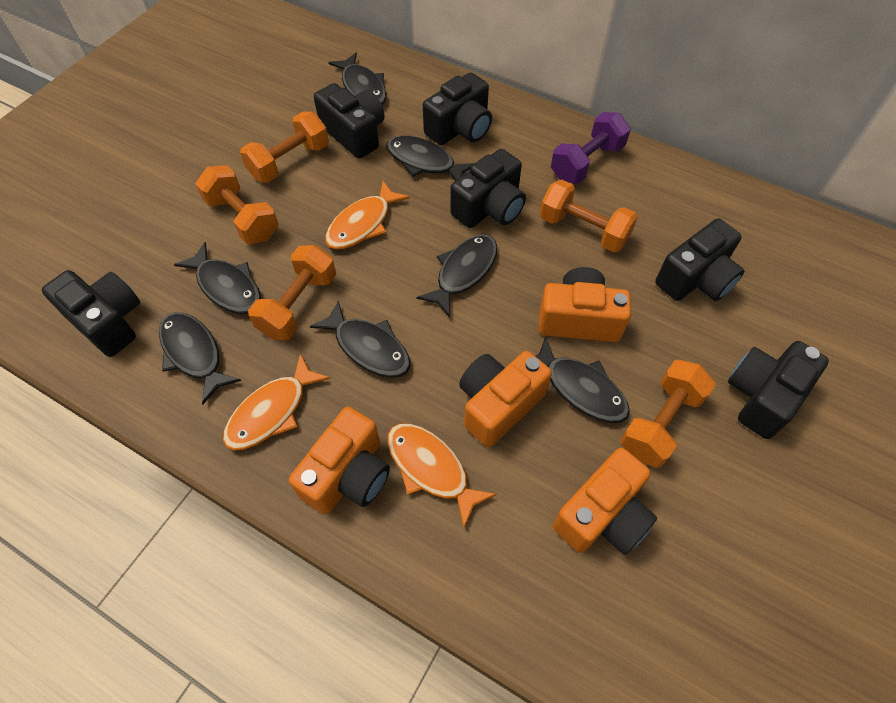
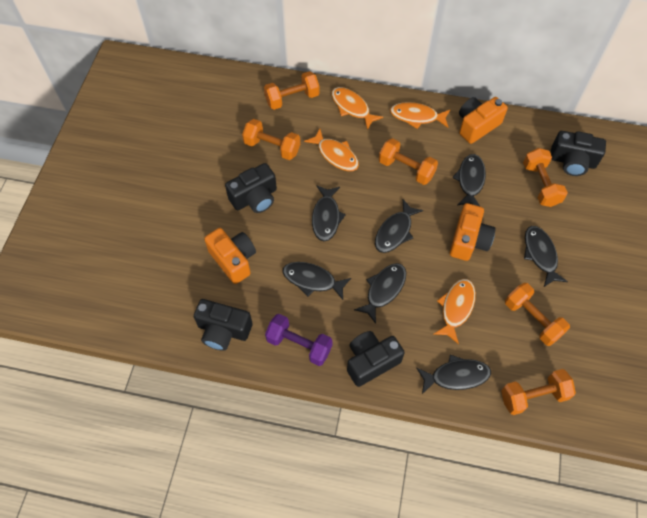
black camera: [42,270,140,357] [314,83,385,159] [423,72,492,145] [451,149,526,228] [655,219,744,301] [728,341,829,439] = 6 -> [194,299,253,351] [225,163,277,213] [347,331,405,387] [551,131,606,176] = 4
orange camera: [289,407,390,515] [459,351,552,447] [539,267,631,342] [553,448,657,555] = 4 -> [204,228,256,284] [450,203,496,261] [459,97,508,144] = 3
orange dumbbell: [196,165,279,244] [240,112,329,183] [248,245,336,341] [540,180,638,253] [620,360,716,468] = 5 -> [242,119,300,160] [264,71,320,110] [379,138,438,185] [501,369,576,415] [505,283,570,346] [523,148,568,207] = 6
orange fish: [223,354,331,451] [325,181,410,249] [387,423,497,528] = 3 -> [304,129,359,171] [332,87,383,130] [390,102,450,129] [434,279,476,344] = 4

